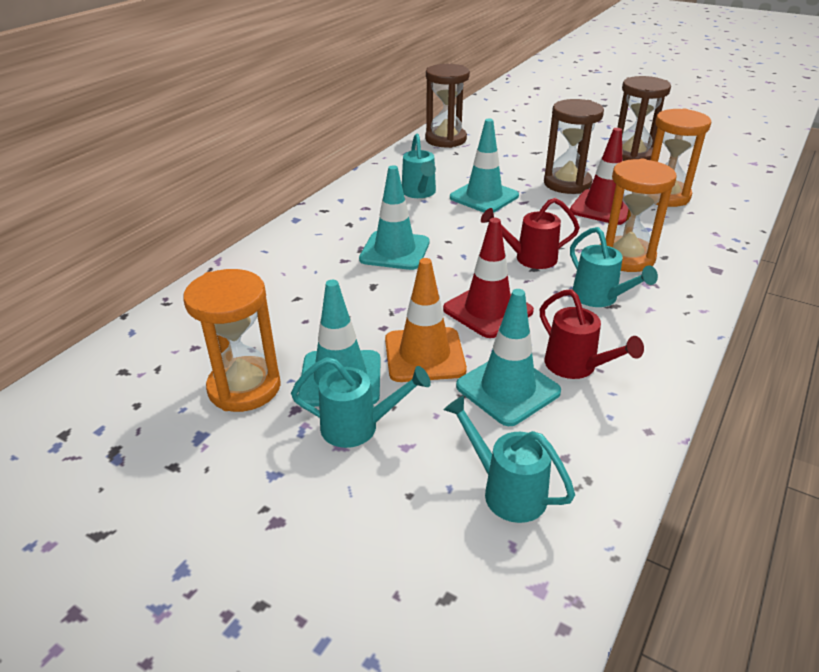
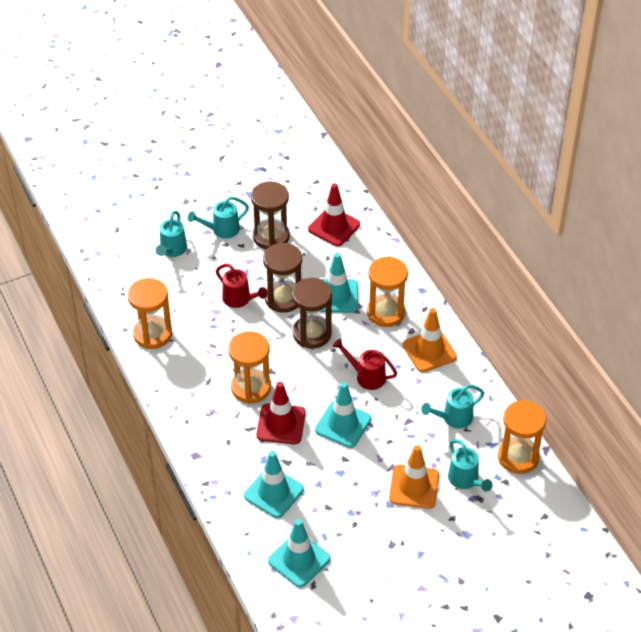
orange hourglass: [183,269,281,412] [600,159,677,272] [650,109,711,207] = 3 -> [128,278,172,349] [228,331,271,404] [367,256,408,327] [498,400,546,474] = 4
orange traffic cone: [385,258,467,382] = 1 -> [389,445,439,509] [403,308,457,372] = 2

